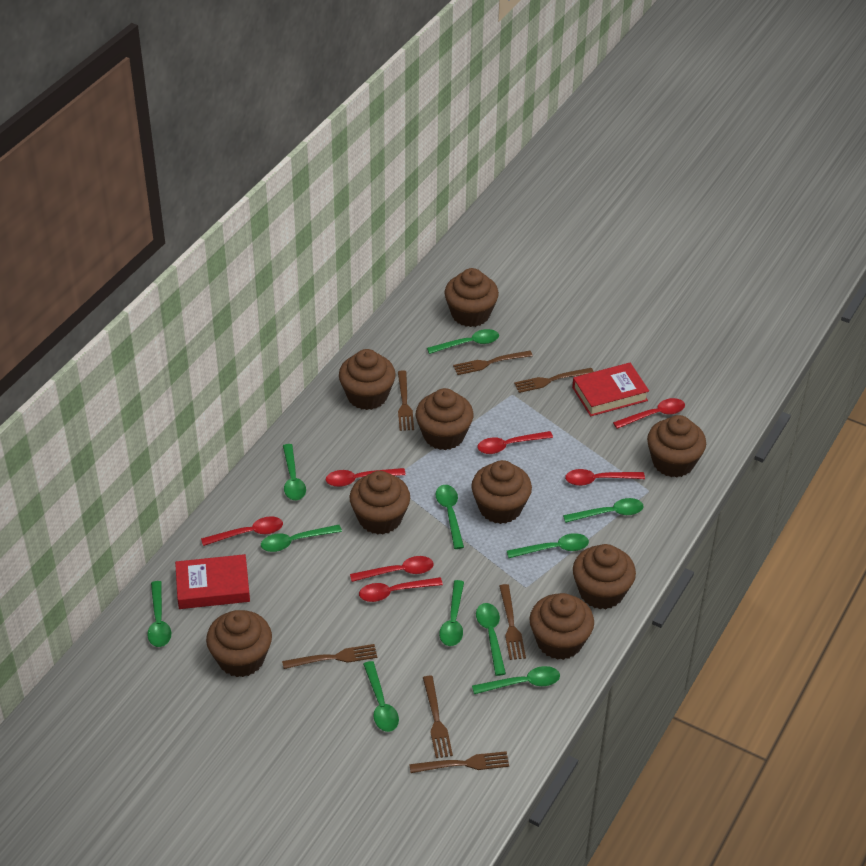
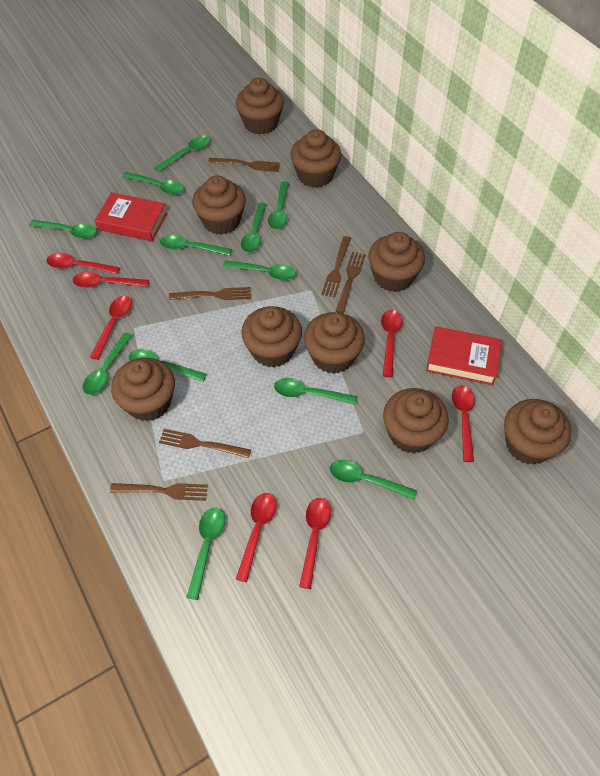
brown fork: [282,644,377,669] [398,370,414,431] [409,751,509,773] [423,676,453,758] [453,351,533,375] [499,584,526,660] [514,368,594,393] = 7 -> [110,483,208,501] [159,429,251,458] [169,287,251,300] [208,158,280,172] [321,236,351,297] [336,252,366,313] = 6
green spoon: [147,581,171,647] [261,525,342,552] [283,444,306,500] [363,661,399,732] [427,329,499,354] [436,485,464,549] [439,580,464,646] [472,666,560,694] [476,603,506,676] [507,533,589,558] [563,498,643,523] = 11 -> [29,220,97,239] [83,333,132,395] [122,172,184,195] [128,349,206,382] [154,136,211,172] [160,234,232,256] [186,508,225,600] [223,260,296,281] [241,203,267,253] [268,181,289,230] [274,378,357,405] [330,460,417,500] = 12

